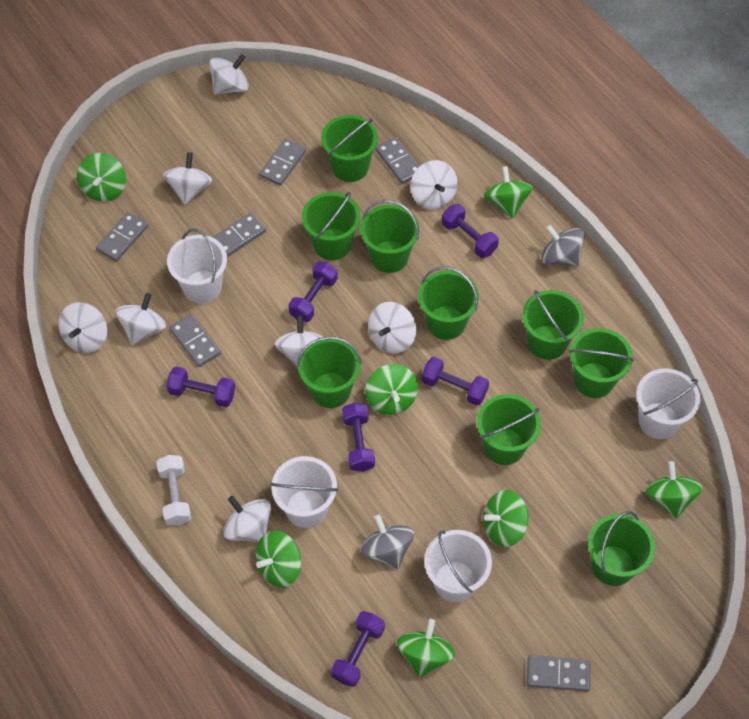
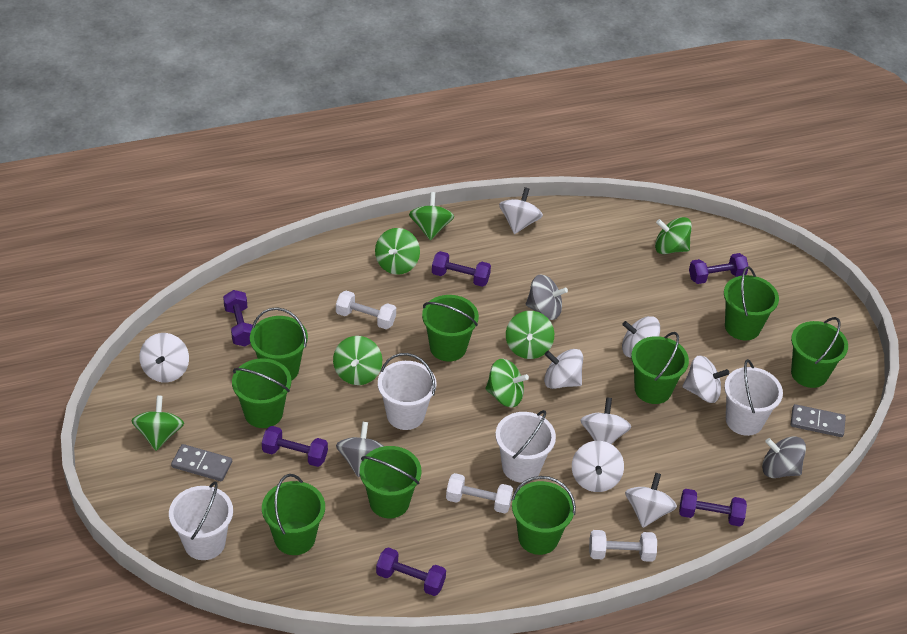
grey domino: [96,212,148,262] [169,314,221,367] [212,213,266,257] [259,138,306,186] [376,137,420,184] [527,655,590,692] = 6 -> [171,444,232,481] [791,404,846,437] = 2
grey spinning top: [360,515,414,569] [541,225,585,267] = 2 -> [336,422,384,477] [526,275,568,320] [762,436,806,478] = 3
white dumbbell: [157,455,191,525] = 1 -> [336,291,396,329] [446,473,513,513] [589,530,657,562] = 3

